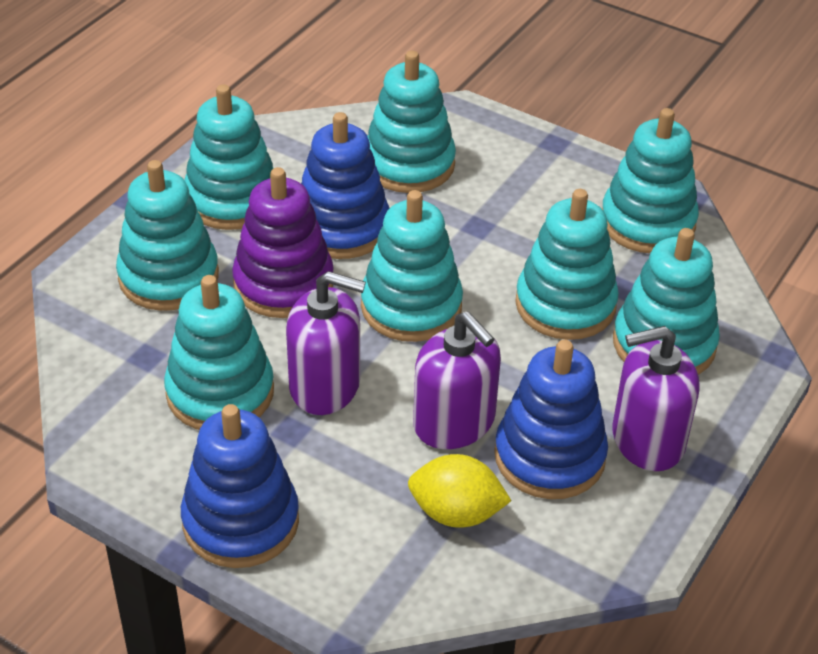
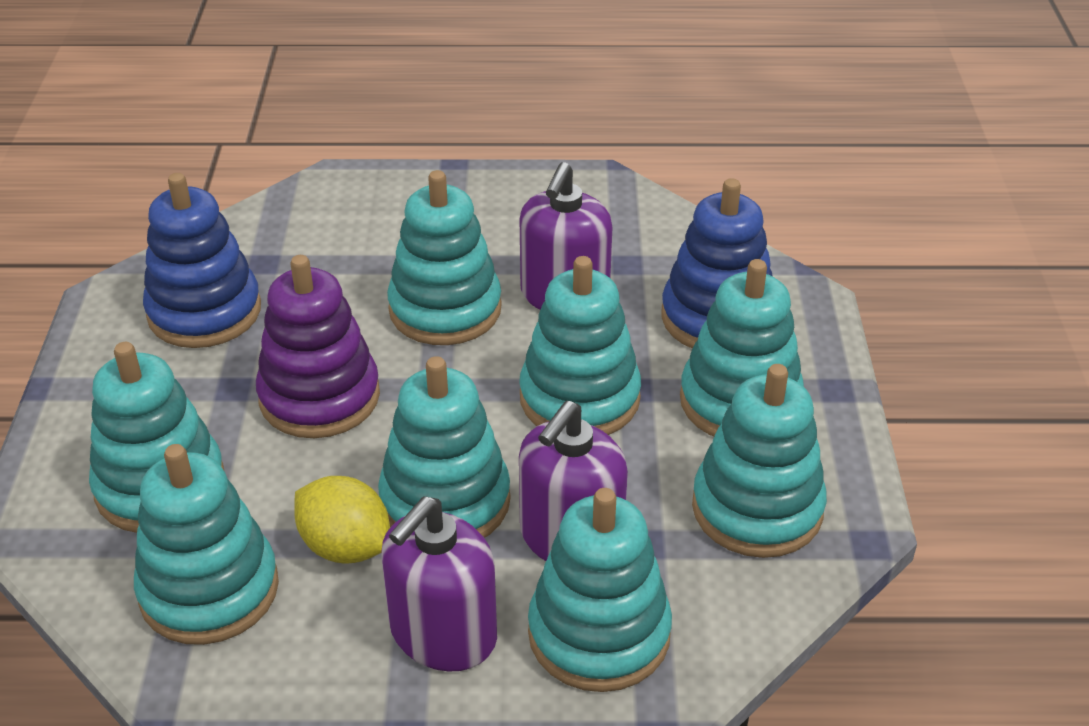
blue stacking toy: [181,404,299,568] [301,112,389,259] [494,340,608,499] = 3 -> [143,173,261,348] [661,178,773,348] = 2

